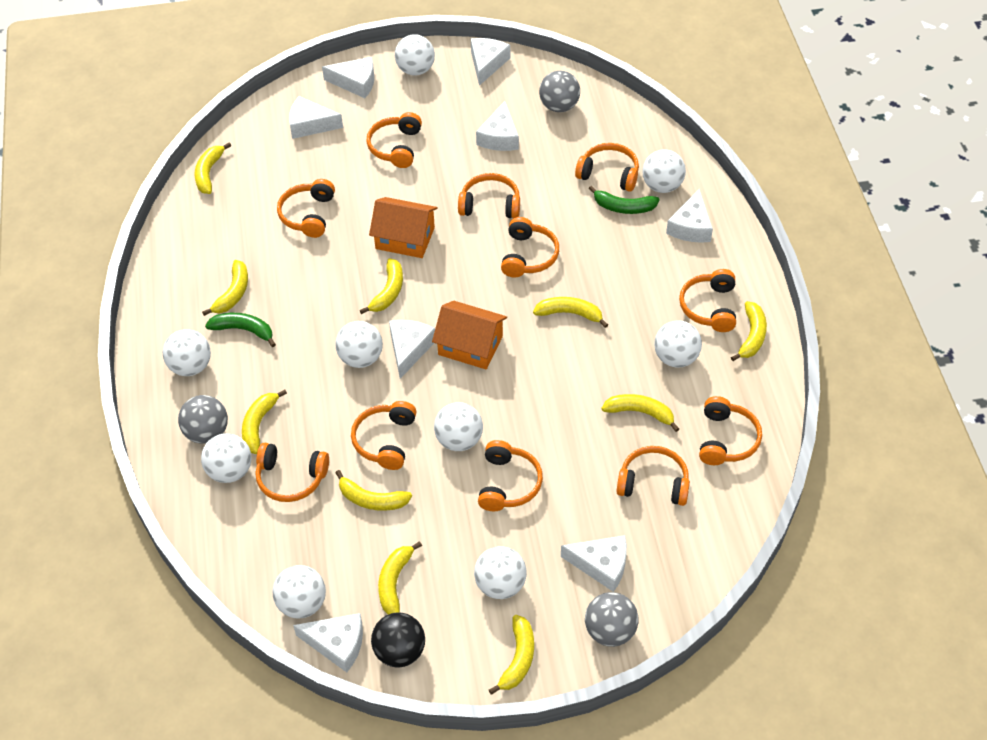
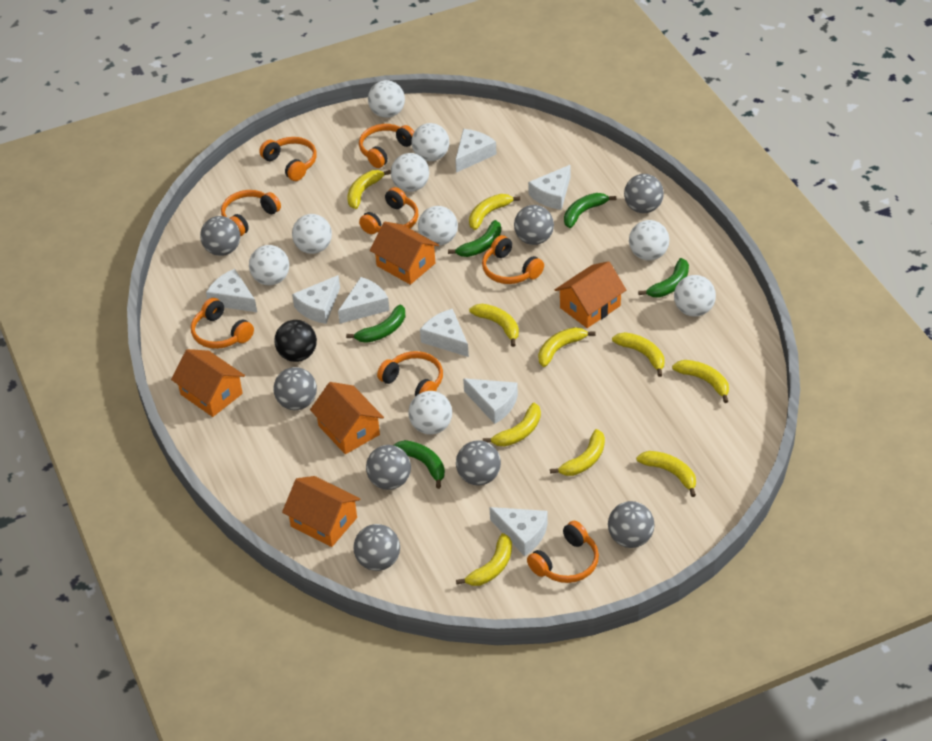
green banana: [205,313,276,347] [589,186,660,214] = 2 -> [346,305,405,343] [394,440,445,489] [448,220,501,257] [564,193,616,228] [638,258,689,298] = 5
grey ball: [178,395,228,444] [539,71,580,112] [585,592,639,647] = 3 -> [200,216,240,256] [274,367,317,410] [354,524,400,571] [366,445,411,490] [456,440,501,485] [514,205,554,245] [608,501,654,548] [624,174,664,213] = 8
orange headphones: [256,443,329,502] [277,179,335,238] [351,401,416,470] [366,112,422,168] [458,173,520,218] [478,440,543,511] [501,217,559,277] [575,143,639,192] [616,446,690,506] [679,269,736,332] [699,396,762,465] = 11 -> [191,298,254,349] [221,190,281,236] [259,137,317,181] [359,124,414,168] [359,187,418,234] [377,351,443,397] [482,235,544,284] [527,521,599,583] = 8
orange house: [369,197,438,258] [432,301,507,369] = 2 -> [171,349,245,417] [282,476,360,547] [310,382,384,454] [370,222,439,285] [555,261,626,328] = 5

